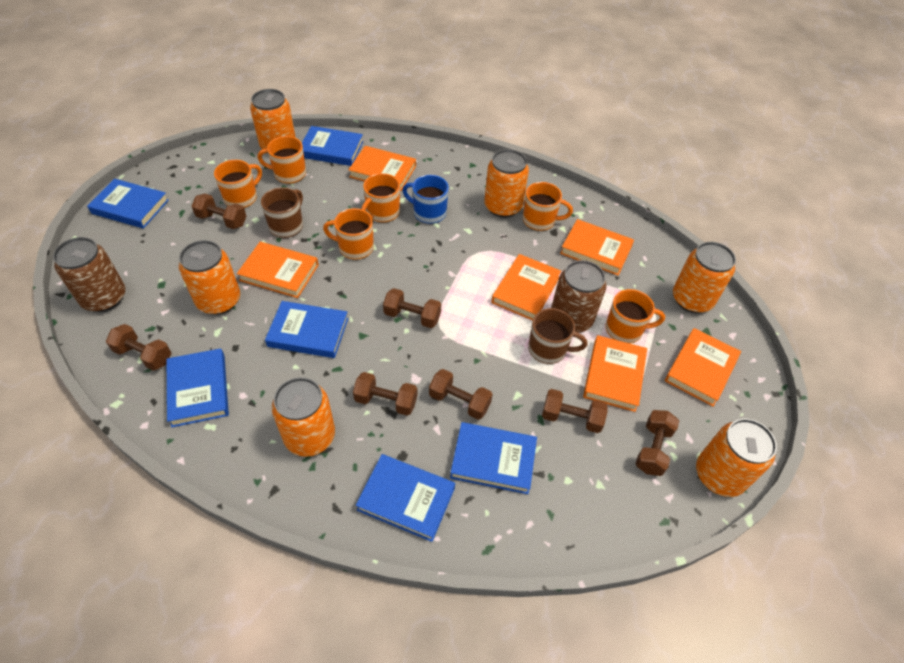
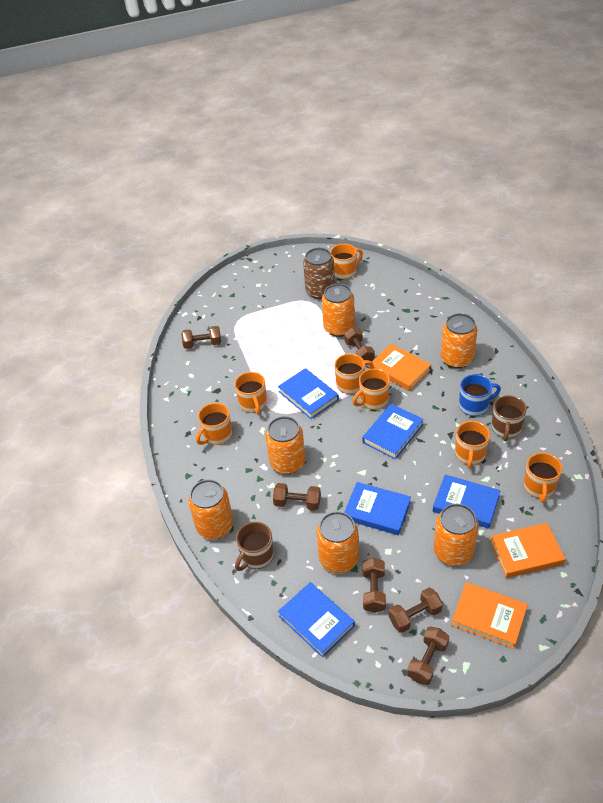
blue book: [87,179,169,228] [167,348,229,427] [265,301,348,358] [302,126,363,166] [356,454,455,542] [450,422,537,494] = 6 -> [278,368,339,419] [278,582,355,658] [344,482,411,535] [362,404,424,460] [433,475,501,529] = 5
brown can: [53,237,125,312] [551,260,606,333] = 2 -> [303,248,335,299] = 1
brown dumbbell: [106,324,171,371] [192,194,246,229] [353,372,417,416] [383,288,441,328] [429,369,493,420] [542,389,607,433] [636,410,679,476] = 7 -> [181,326,221,349] [273,483,321,510] [344,328,374,361] [362,558,386,613] [389,588,443,633] [407,627,449,685] = 6
orange book: [237,242,319,298] [348,146,416,191] [492,254,561,320] [560,219,634,275] [583,335,647,412] [665,328,741,407] = 6 -> [372,344,431,391] [451,582,528,649] [490,523,566,578] = 3
orange mug: [214,160,262,208] [258,136,306,184] [323,208,374,260] [361,173,400,223] [523,182,573,231] [605,289,665,344] = 6 -> [196,403,232,445] [235,372,267,414] [330,244,363,279] [335,354,374,394] [352,368,390,410] [455,421,490,469] [523,453,562,503] = 7

